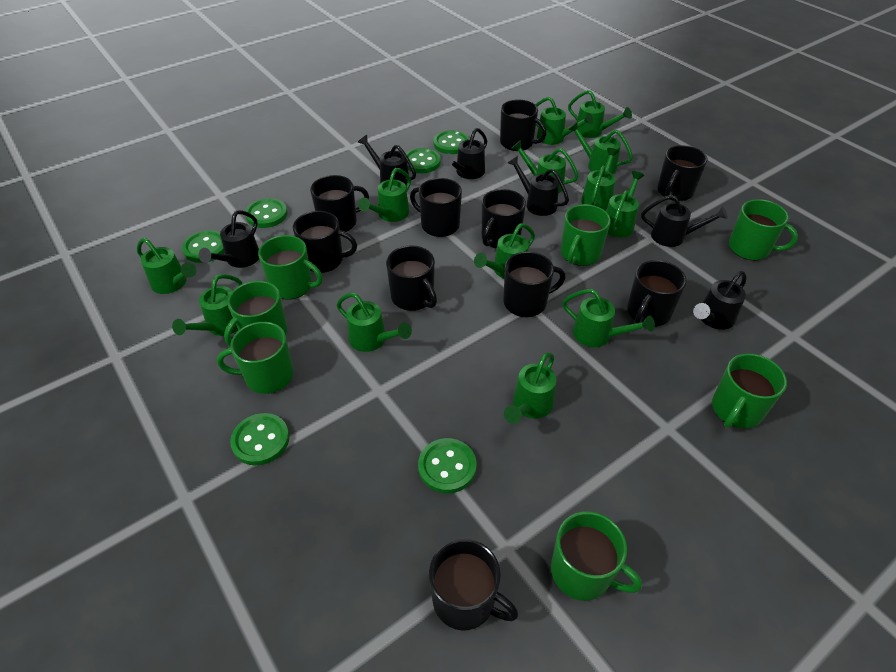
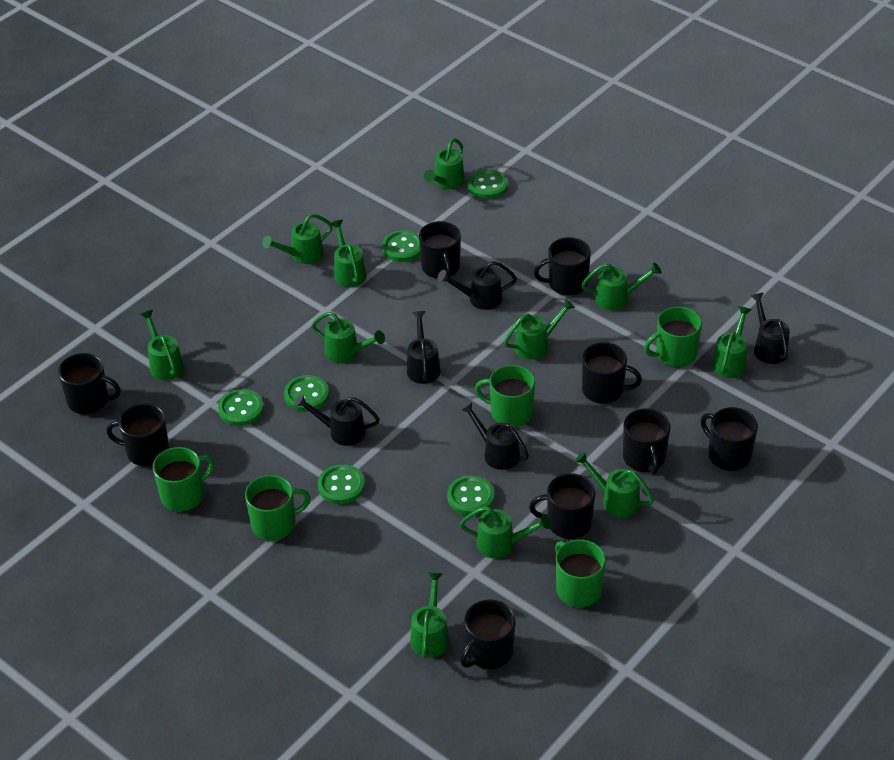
black mug: [293,211,357,273] [310,175,369,232] [386,245,437,311] [410,178,462,237] [429,539,518,631] [482,189,526,249] [500,100,547,151] [503,252,566,317] [627,260,686,327] [657,145,707,201] = 10 -> [58,353,121,415] [106,403,169,466] [419,221,461,279] [460,599,516,669] [529,473,596,539] [534,237,591,296] [582,342,642,404] [623,408,671,475] [701,407,758,471] = 9
black watering can: [199,210,259,268] [358,135,416,185] [442,128,487,179] [508,156,569,216] [641,195,728,247] [693,271,747,330] = 6 -> [295,394,380,446] [407,311,441,384] [437,261,517,310] [460,401,529,470] [751,292,790,364] = 5
green mug: [217,322,294,394] [224,281,287,347] [258,235,323,299] [551,512,642,601] [561,204,611,266] [712,353,787,429] [729,199,798,260] = 7 -> [153,447,215,512] [245,475,311,541] [475,365,535,427] [555,540,606,607] [644,307,702,367] = 5
green watering can: [137,238,196,294] [172,274,242,336] [337,293,412,352] [358,168,411,222] [474,223,535,279] [504,352,556,424] [511,140,579,194] [535,97,593,145] [562,289,655,347] [568,90,632,138] [568,122,633,174] [581,148,619,211] [606,171,644,238] = 13 -> [140,310,184,380] [262,214,333,264] [312,312,385,363] [330,220,366,287] [410,572,449,658] [424,138,465,189] [460,506,551,559] [504,299,575,360] [574,452,654,518] [581,262,662,310] [712,306,752,378] = 11

